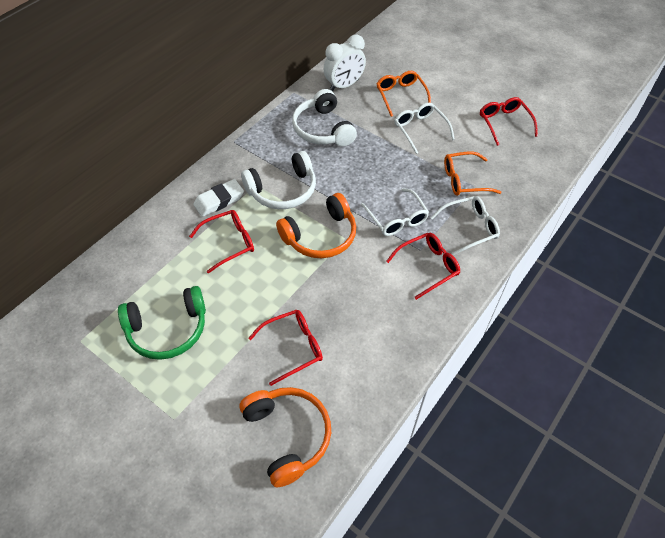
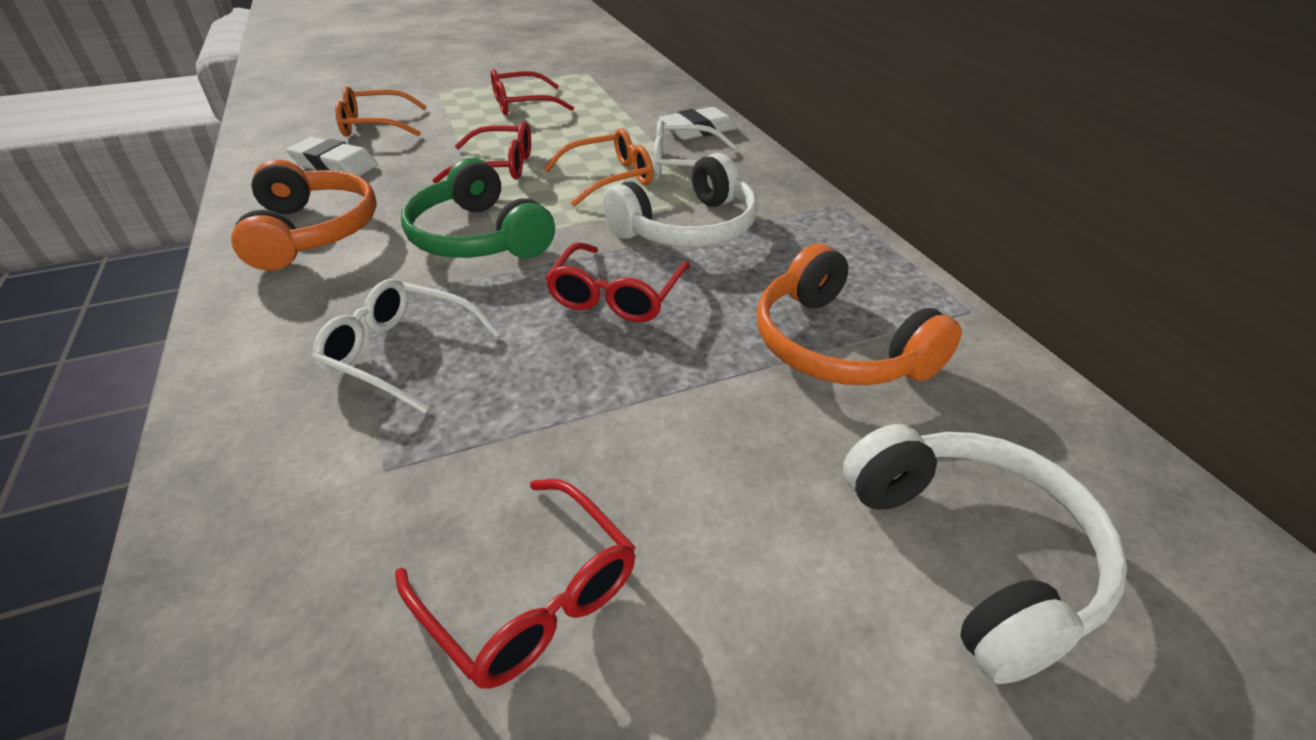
white clock: [324,35,366,92] = 1 -> none = 0
white eraser: [193,179,244,217] = 1 -> [286,137,378,176] [659,107,738,140] = 2
white glasses: [361,188,429,236] [395,103,455,154] [431,196,500,255] = 3 -> [312,279,501,413] [654,119,736,177] = 2

